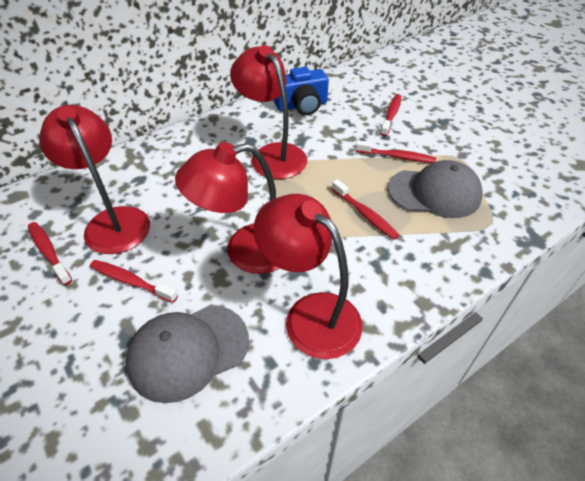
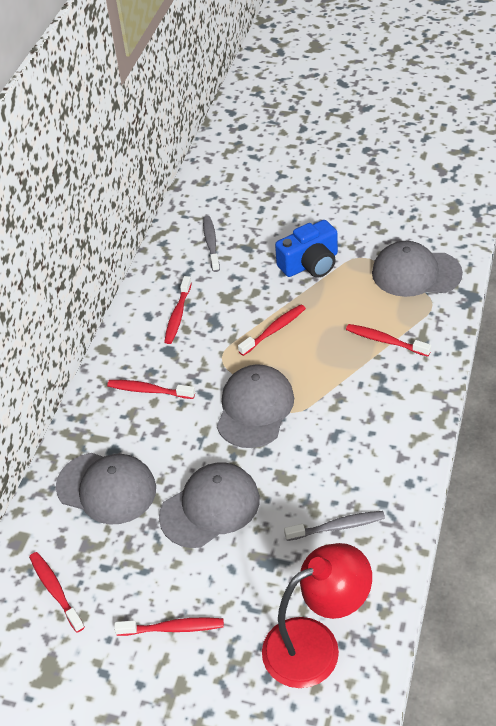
grey cap: [126,305,249,403] [388,160,483,218] = 2 -> [56,453,156,524] [159,462,260,548] [217,364,294,448] [372,241,463,297] = 4
grey toothbrush: none = 0 -> [203,216,220,272] [284,511,385,541] = 2
red lamp: [39,105,150,254] [175,142,280,274] [230,45,307,179] [253,194,362,359] = 4 -> [262,543,372,688] = 1
red toothbrush: [28,222,72,285] [90,260,178,303] [332,179,400,240] [355,140,436,163] [380,94,401,137] = 5 -> [29,552,85,633] [107,380,195,399] [114,617,224,636] [164,276,192,344] [238,304,306,356] [346,324,431,357] = 6

